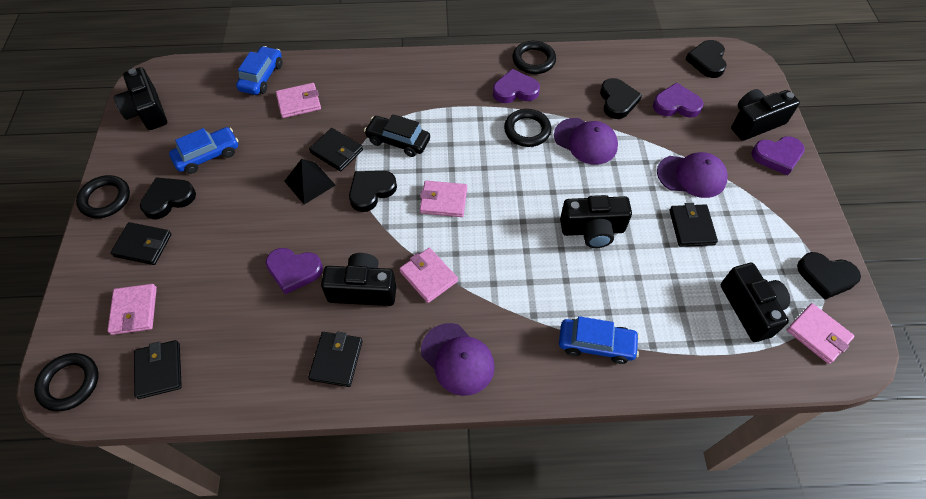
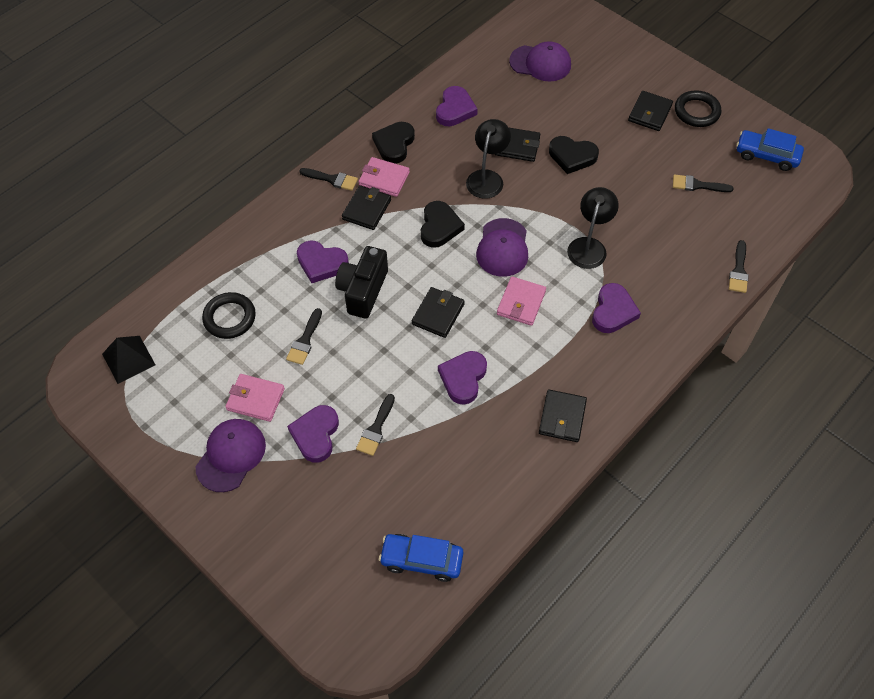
black brush: none = 0 -> [286,308,322,365] [299,168,358,191] [356,394,395,456] [673,174,734,192] [729,240,749,293] = 5
black camera: [114,67,167,130] [321,253,396,306] [560,195,632,248] [721,263,790,342] [731,89,800,141] = 5 -> [335,246,388,319] = 1
black car: [364,114,430,157] = 1 -> none = 0
black heart: [140,177,196,219] [349,171,397,212] [600,78,642,119] [685,40,727,78] [797,252,861,300] = 5 -> [372,122,415,164] [421,201,465,248] [549,136,599,174] = 3
black lamp: none = 0 -> [466,119,511,199] [567,187,619,269] = 2
black ring: [34,353,99,411] [76,175,130,218] [504,109,551,147] [512,41,556,74] = 4 -> [202,292,256,339] [675,90,721,127] = 2
blue car: [169,127,238,174] [236,46,282,95] [559,316,640,364] = 3 -> [379,534,464,582] [736,128,804,171] = 2
pink wallet: [107,284,157,335] [276,83,321,118] [399,248,458,303] [420,181,467,217] [787,303,855,364] = 5 -> [225,374,285,422] [359,157,410,197] [497,277,546,326] = 3
purple heart: [266,248,323,295] [493,69,540,103] [653,82,703,118] [751,136,805,175] = 4 -> [287,405,339,463] [297,240,349,283] [436,86,478,126] [438,351,487,405] [592,283,641,333] = 5

